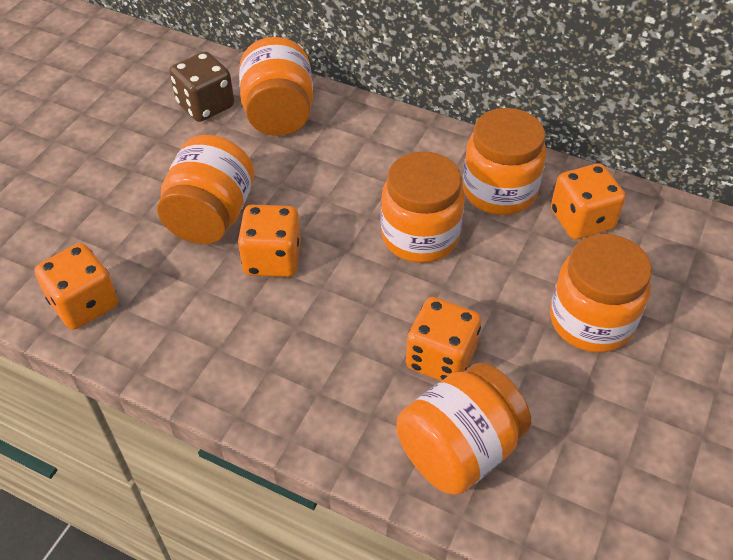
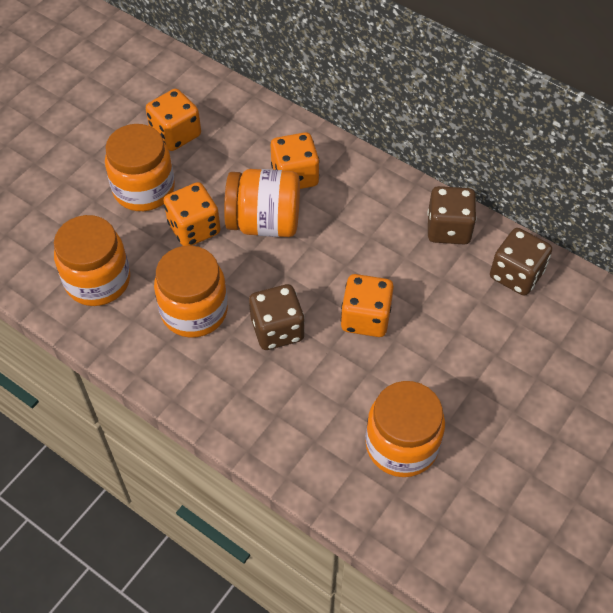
brown dice: [169,51,234,122] = 1 -> [249,284,305,350] [427,186,476,244] [490,228,552,296] = 3
orange jar: [157,135,255,244] [239,37,313,136] [381,151,465,263] [396,362,531,495] [462,108,546,215] [550,234,652,353] = 6 -> [54,215,130,306] [105,124,175,211] [154,245,228,338] [224,169,300,237] [365,381,445,477] = 5

